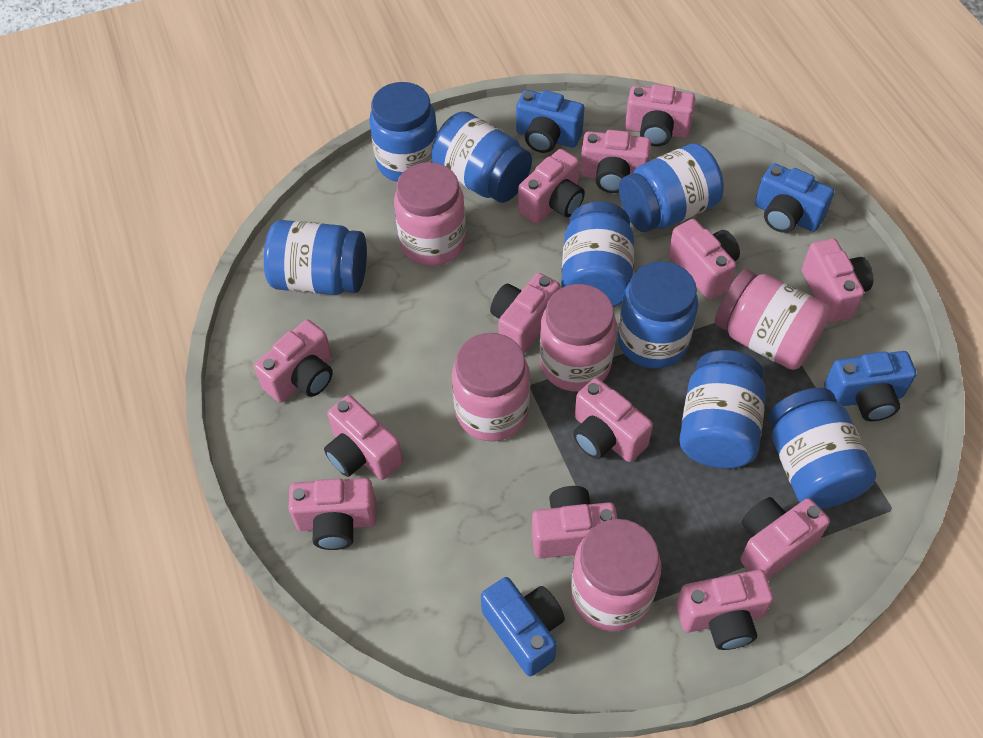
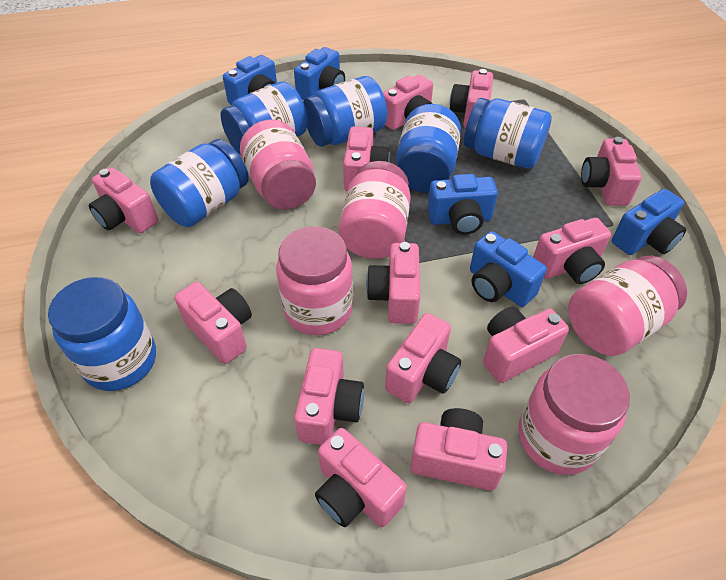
blue camera: [481,577,565,676] [516,90,584,153] [755,163,834,233] [824,351,917,421] = 4 -> [223,55,277,105] [294,47,345,100] [427,174,498,235] [470,231,547,307] [612,189,686,255] = 5
blue jar: [264,220,367,295] [370,82,438,182] [431,111,532,203] [561,201,634,307] [618,261,698,369] [619,143,724,232] [679,350,766,468] [769,388,876,509] = 8 -> [48,277,156,391] [150,139,248,227] [221,82,308,155] [303,76,387,147] [396,104,461,193] [464,98,552,169] = 6

